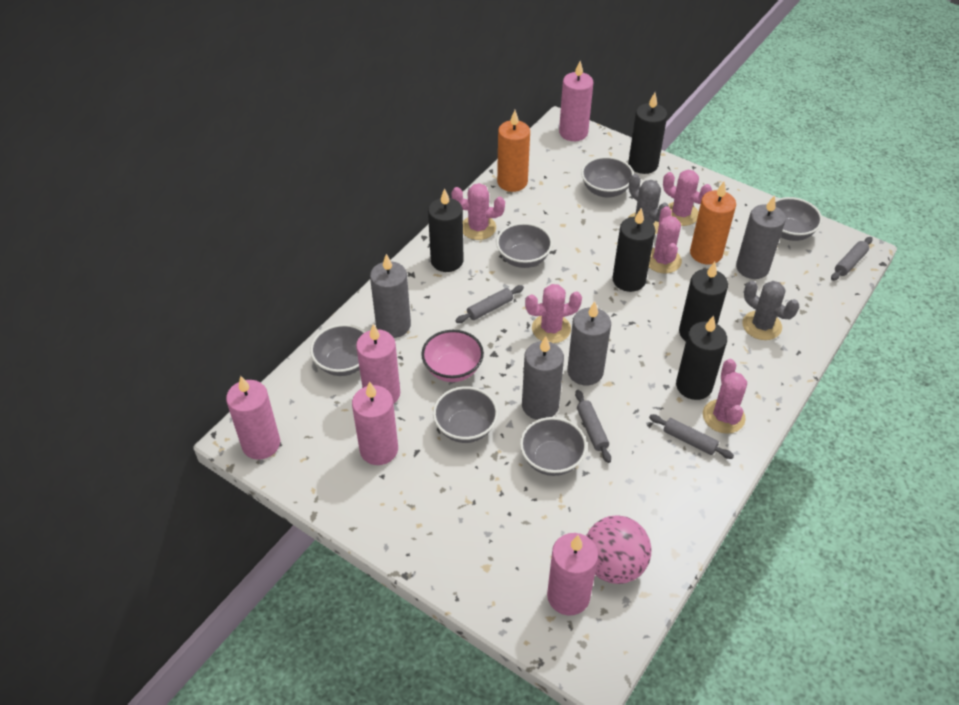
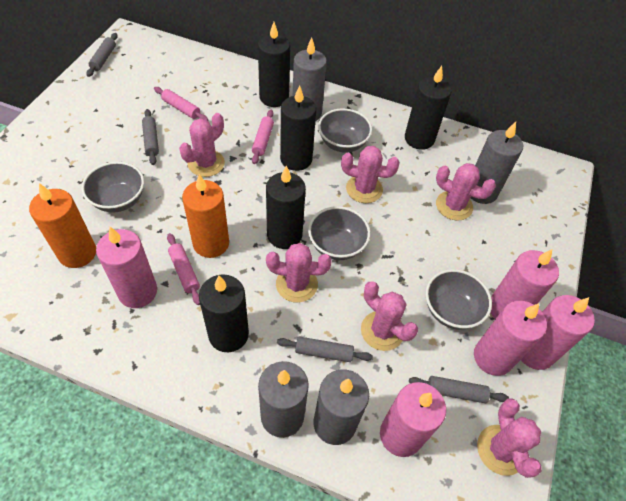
grey bowl: [310,324,366,376] [433,386,498,443] [496,223,553,268] [520,417,587,476] [581,156,634,197] [775,197,822,241] = 6 -> [81,162,144,213] [308,206,370,260] [318,108,372,152] [425,269,492,330] = 4
grey cactus: [628,174,670,234] [742,281,799,340] = 2 -> none = 0
pink ball: [586,515,651,584] = 1 -> none = 0
pink bowl: [421,330,484,382] = 1 -> none = 0
pink cactus: [452,183,505,240] [525,284,582,343] [649,206,682,273] [663,170,712,226] [703,359,747,434] = 5 -> [179,113,225,177] [266,243,332,303] [341,146,400,203] [361,281,418,351] [436,163,496,221] [477,398,542,478] = 6
pink rolling pin: none = 0 -> [154,87,208,121] [167,233,200,305] [252,110,274,164] = 3

